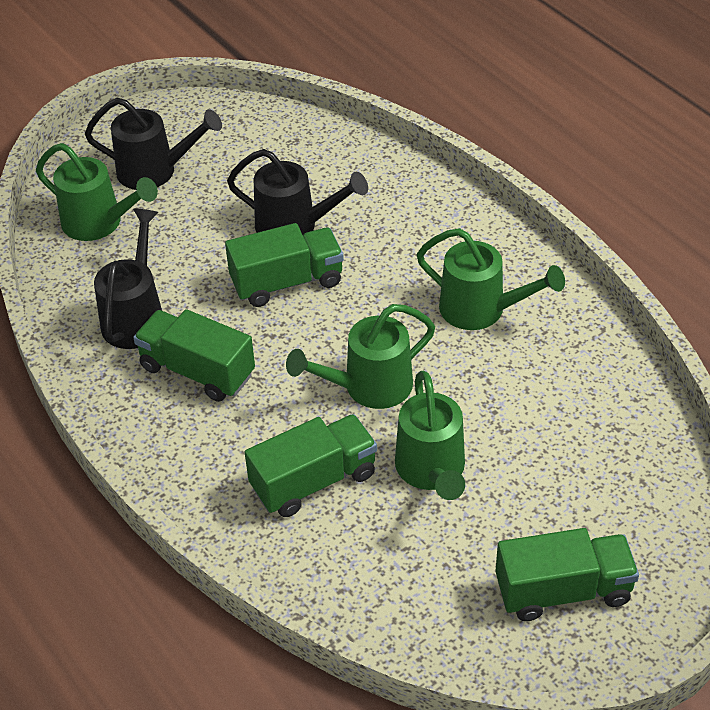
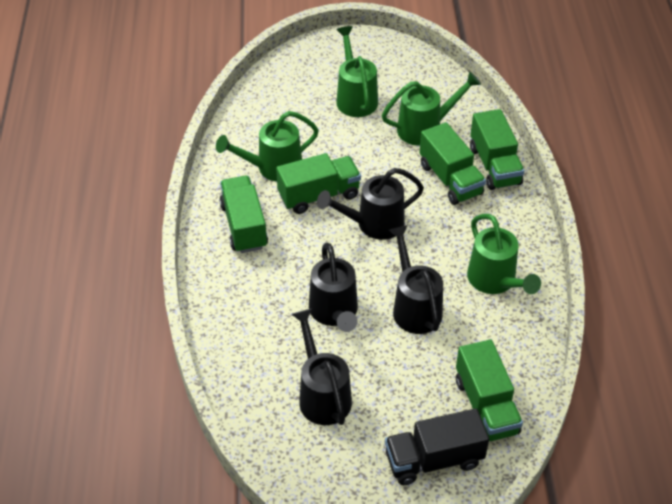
black truck: none = 0 -> [385,408,489,485] = 1
black watering can: [85,98,222,190] [94,209,162,349] [227,149,368,235] = 3 -> [291,309,352,425] [309,243,358,332] [317,168,424,240] [389,225,443,334] = 4
green truck: [133,309,255,402] [225,223,344,307] [245,414,377,517] [495,528,639,621] = 4 -> [219,176,268,253] [276,153,361,214] [419,122,486,205] [456,340,523,441] [470,109,525,190] = 5

